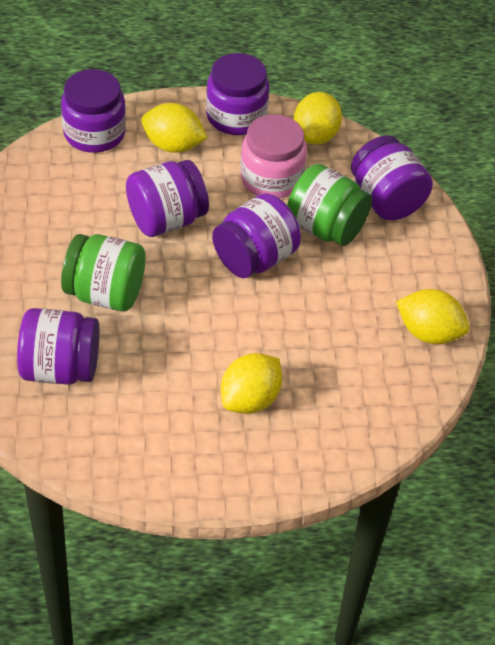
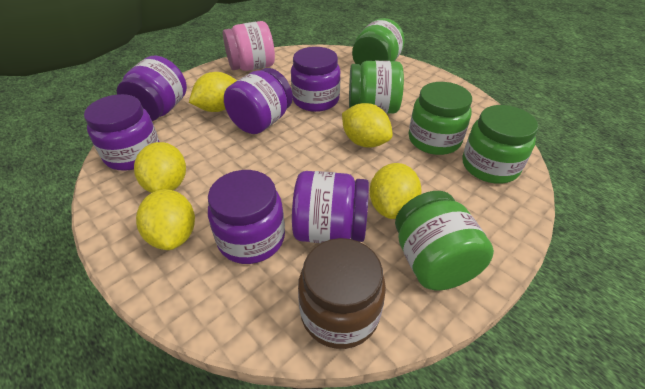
brown jar: none = 0 -> [298,238,386,349] = 1
green jar: [61,234,145,311] [287,164,372,246] = 2 -> [349,61,404,114] [352,18,405,66] [395,191,494,291] [409,82,472,155] [462,105,538,183] = 5
yellow lemon: [141,103,208,153] [221,353,282,414] [294,92,342,145] [396,289,470,344] = 4 -> [134,142,186,193] [136,189,195,250] [189,72,237,112] [342,103,393,148] [369,163,422,219] = 5

